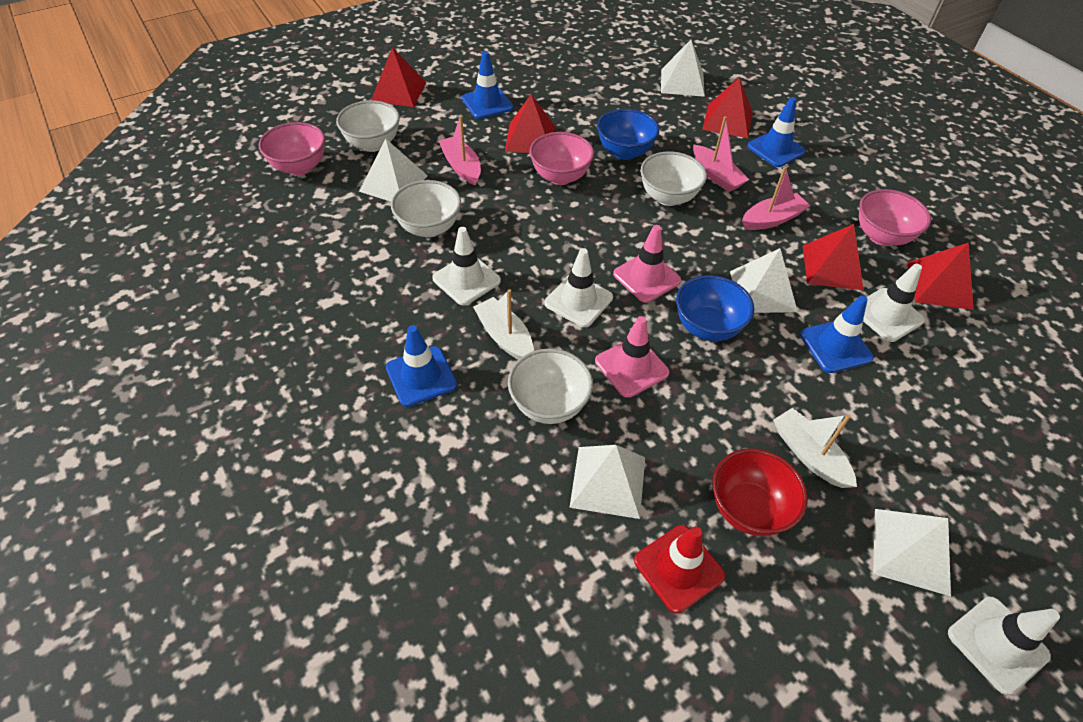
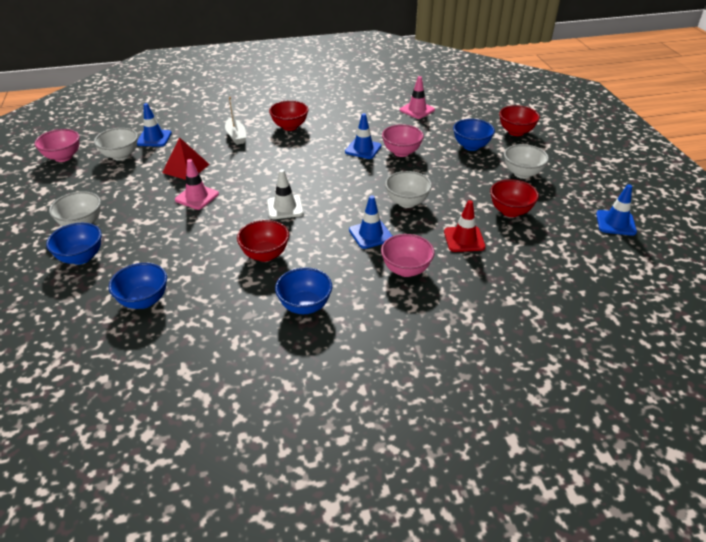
blue bowl: [597,109,660,160] [676,275,754,341] = 2 -> [46,223,101,265] [109,263,167,309] [275,267,332,314] [453,119,495,151] = 4
pink boat: [439,115,481,186] [693,116,749,192] [742,167,810,230] = 3 -> none = 0
red bowl: [712,448,808,536] = 1 -> [237,220,289,262] [269,100,309,131] [490,179,539,217] [499,105,540,136] = 4
red pyramid: [371,48,427,107] [505,95,556,153] [702,77,753,138] [803,224,864,290] [907,243,974,310] = 5 -> [162,137,210,180] = 1
white boat: [473,289,534,360] [773,408,857,488] = 2 -> [225,97,247,145] = 1
white pyramid: [359,139,428,202] [569,445,645,519] [661,40,705,97] [730,248,798,313] [873,509,951,596] = 5 -> none = 0
white traffic cone: [432,227,501,306] [545,248,613,327] [863,264,925,342] [948,597,1060,695] = 4 -> [267,169,304,219] = 1

